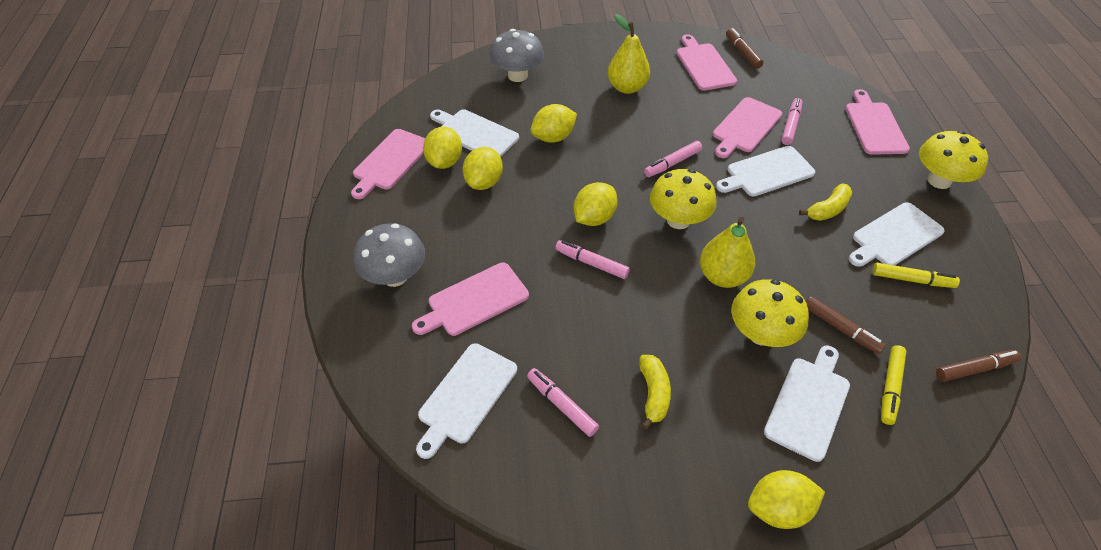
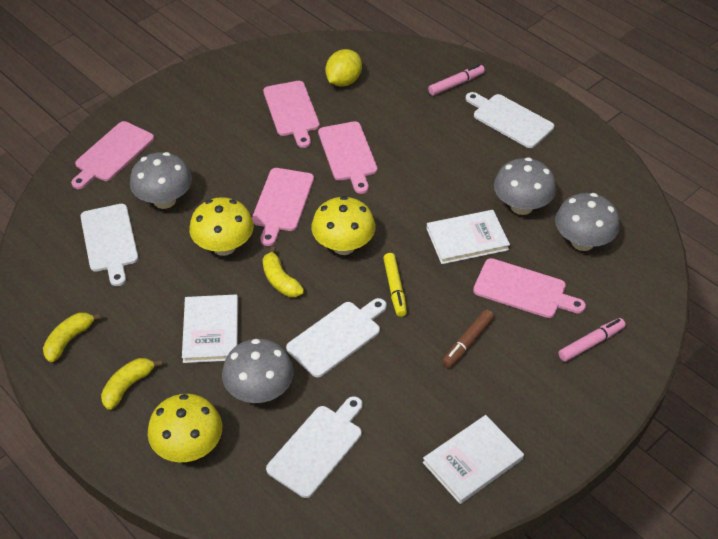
brown marker: [726,28,763,69] [806,296,886,354] [936,350,1021,382] = 3 -> [442,309,494,368] = 1
grey mushroom: [354,223,425,287] [490,29,544,82] = 2 -> [130,152,192,209] [222,339,294,403] [494,157,556,215] [555,193,620,251] = 4
pink marker: [527,368,599,437] [555,240,630,279] [644,141,702,177] [781,98,802,145] = 4 -> [428,64,485,96] [558,318,626,362] = 2
white book: none = 0 -> [182,294,238,363] [423,415,524,504] [426,210,510,264] = 3
white cutting board: [416,343,517,459] [430,109,519,157] [716,146,815,196] [764,346,850,462] [849,202,945,267] = 5 -> [80,204,138,286] [266,396,363,498] [286,298,387,378] [466,92,554,148] = 4
yellow banana: [639,355,671,430] [799,184,852,221] = 2 -> [43,312,102,362] [101,358,162,410] [263,246,304,297] = 3
yellow lemon: [423,127,462,169] [463,147,503,190] [531,104,577,143] [574,182,618,226] [748,470,825,529] = 5 -> [325,49,362,87] = 1
yellow marker: [872,263,960,288] [881,345,907,425] = 2 -> [383,253,407,317] = 1
yellow pear: [607,14,650,94] [700,217,756,288] = 2 -> none = 0

